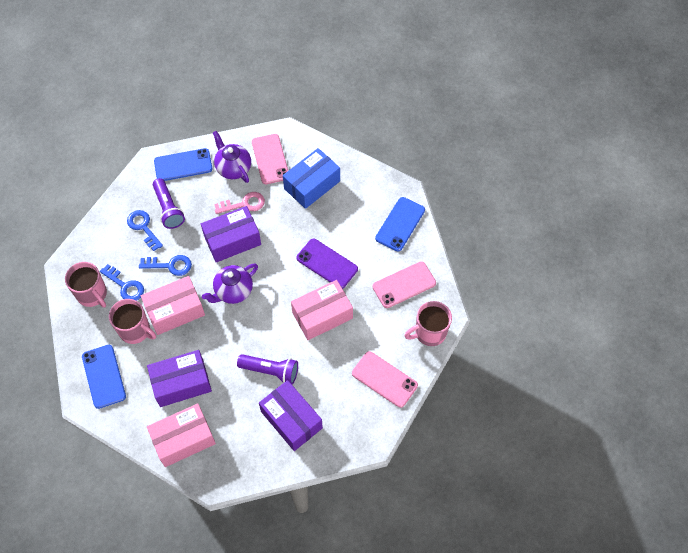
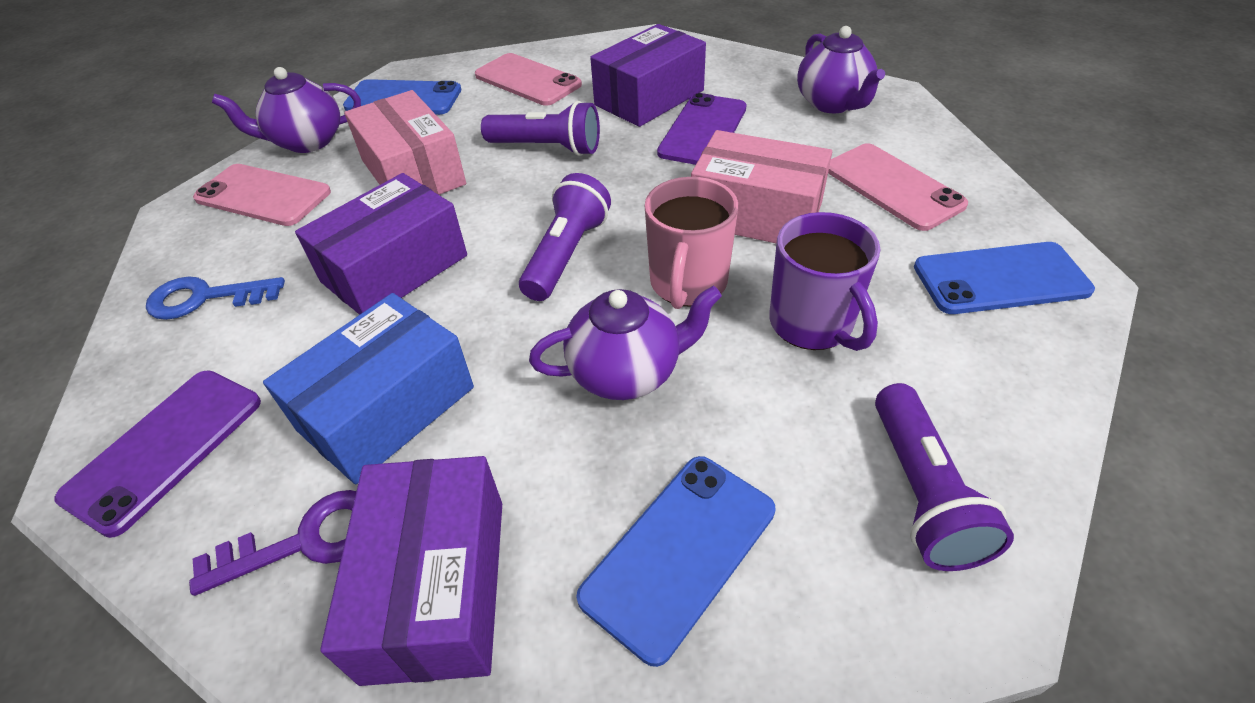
blue key: [100,264,144,301] [127,210,163,251] [139,255,192,276] = 3 -> [146,276,285,320] = 1
pink box: [141,276,205,335] [147,403,216,467] [291,280,353,340] = 3 -> [344,90,466,195] [691,130,832,244] = 2
pink key: [214,192,265,214] = 1 -> none = 0
pink mug: [65,262,107,308] [109,299,156,344] [405,301,452,346] = 3 -> [645,177,738,309] = 1
purple flashlight: [153,178,185,229] [237,354,298,385] = 2 -> [481,101,600,156] [519,173,611,301] [875,383,1014,571] = 3
purple key: none = 0 -> [189,490,356,596] = 1
purple mug: none = 0 -> [769,212,880,351] = 1
purple phone: [296,239,358,289] = 1 -> [55,370,261,538] [657,93,747,165] = 2
purple teapot: [202,264,258,304] [213,131,251,183] = 2 -> [212,67,361,153] [529,286,722,400] [797,26,885,113] = 3

